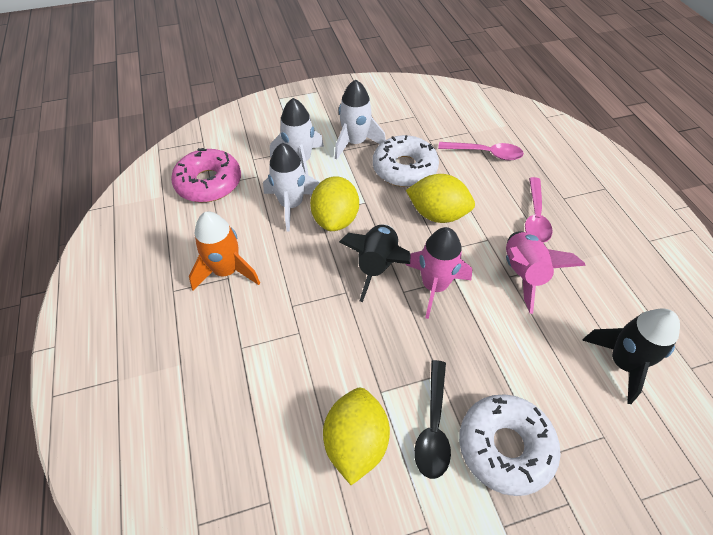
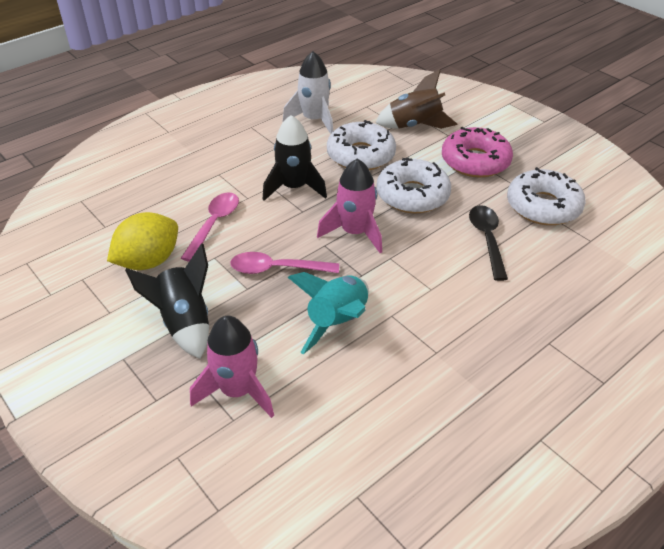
brown rocket: none = 0 -> [375,69,458,129] = 1
orange rocket: [189,212,260,291] = 1 -> none = 0
turquoise rocket: none = 0 -> [288,272,369,354] = 1
white donut: [373,135,439,187] [459,395,561,496] = 2 -> [327,120,396,170] [376,158,451,213] [507,167,586,225] = 3
white rocket: [263,143,319,232] [270,98,324,175] [335,79,386,160] = 3 -> [283,51,333,134] = 1
yellow lemon: [310,176,359,231] [323,388,390,485] [406,174,475,223] = 3 -> [107,212,178,270] = 1

